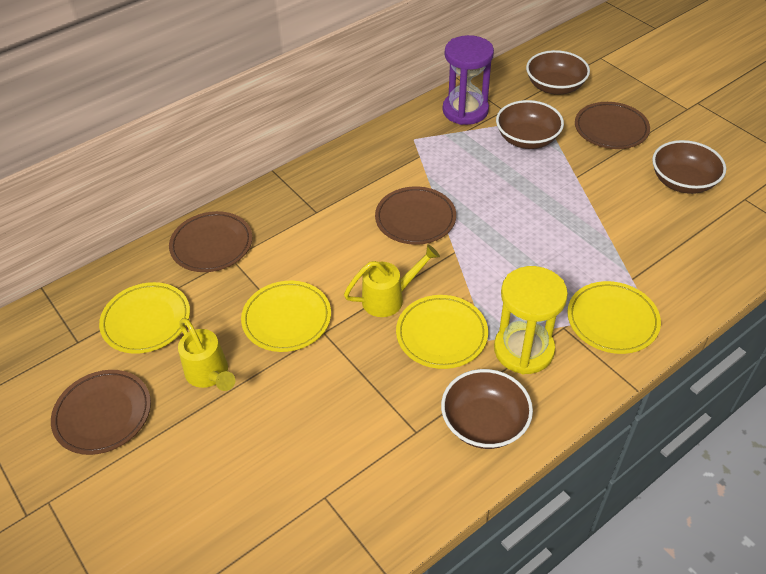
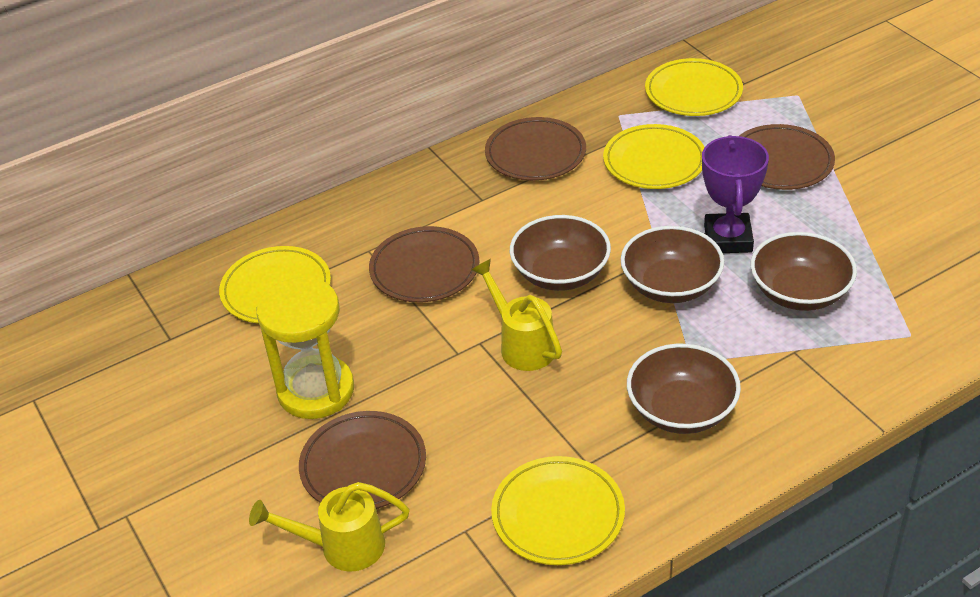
purple hourglass: [443,35,494,125] = 1 -> none = 0
purple trophy: none = 0 -> [702,135,769,253] = 1

